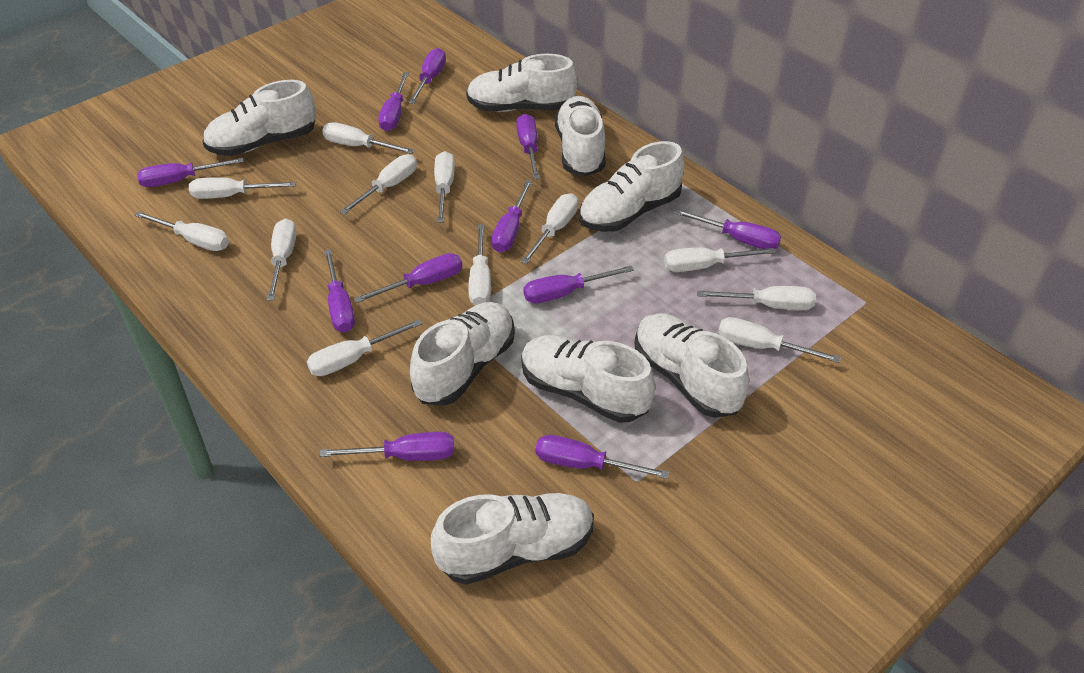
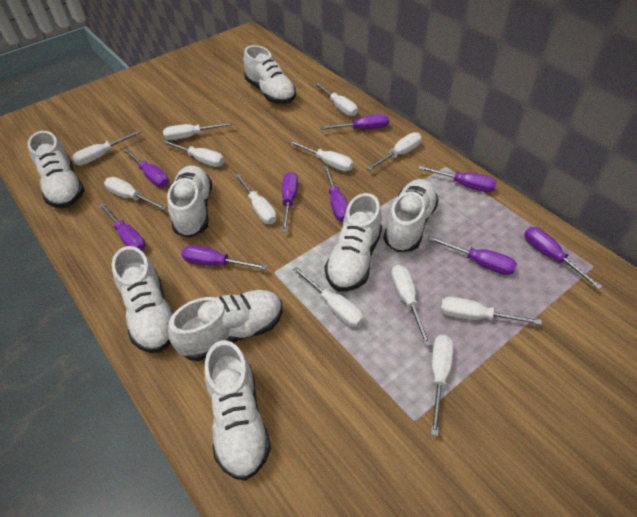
purple screwdriver: [137,158,244,187] [320,432,454,461] [324,249,355,333] [354,253,462,303] [378,72,409,131] [408,48,446,104] [491,180,532,253] [516,114,540,179] [523,266,634,303] [536,435,669,479] [674,209,781,249] = 11 -> [99,203,146,251] [123,148,169,187] [181,245,267,270] [281,172,298,232] [320,114,389,130] [323,166,348,222] [418,166,497,192] [428,236,517,275] [524,227,603,290] = 9

